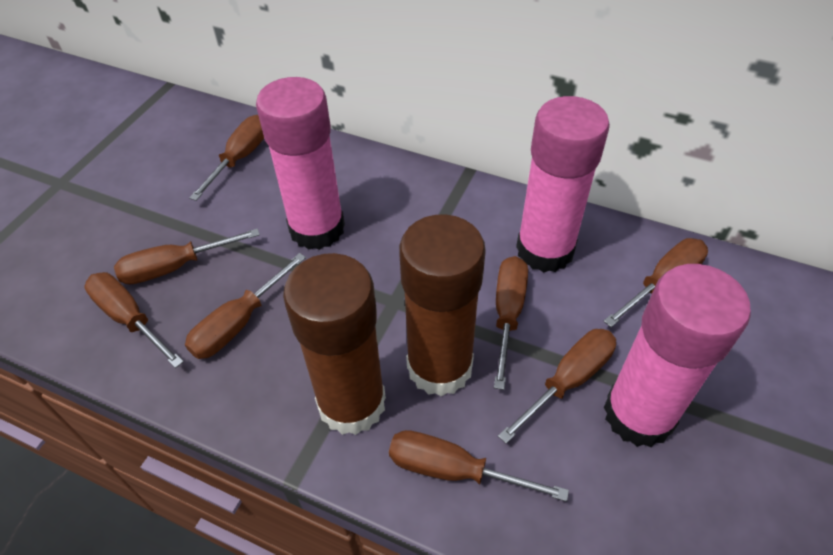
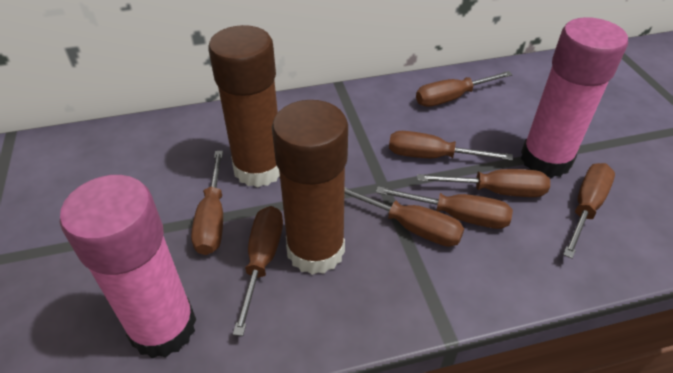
pink glue stick: [256,77,345,250] [516,96,610,272] [604,264,751,447] = 3 -> [60,175,196,359] [521,17,628,178] = 2

